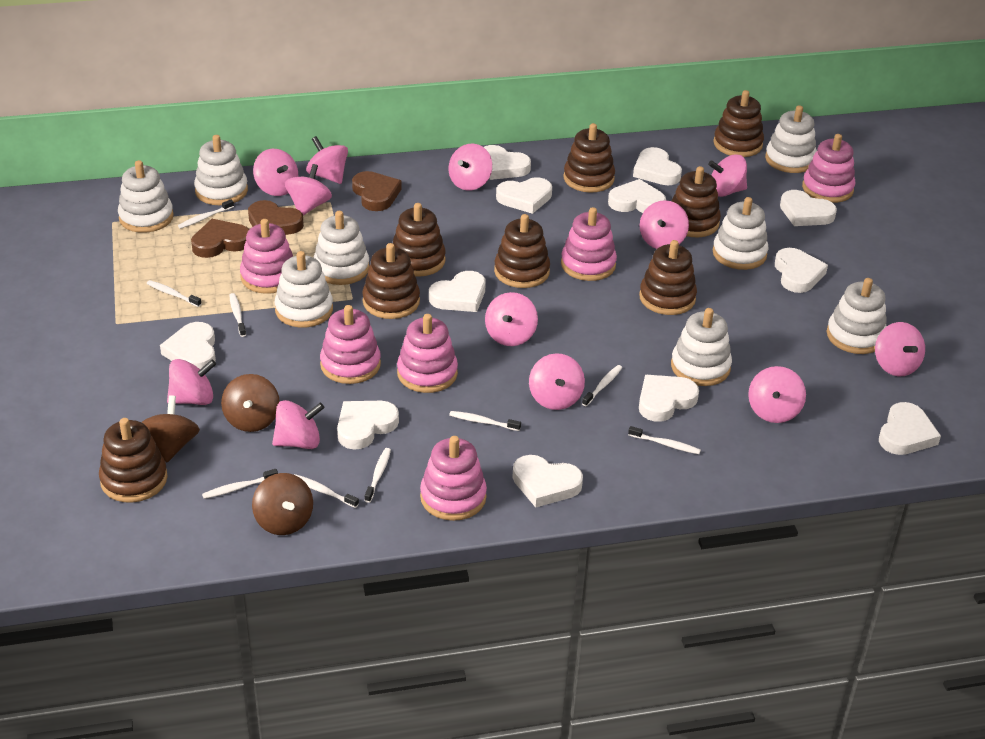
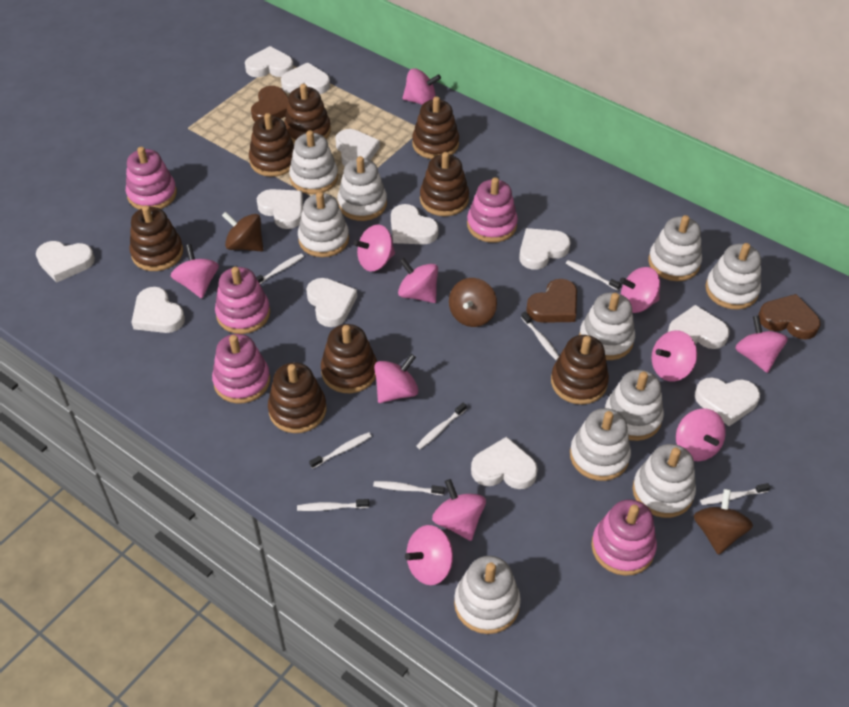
pink spinning top: [167,359,216,405] [253,149,298,196] [272,400,324,449] [285,164,332,215] [306,136,348,184] [449,144,492,191] [485,292,538,346] [529,353,585,410] [640,200,689,249] [708,154,747,197] [748,366,806,423] [875,322,925,376] = 12 -> [171,244,219,298] [353,224,395,272] [374,354,418,403] [398,258,438,303] [402,68,441,105] [405,525,453,585] [432,479,486,541] [620,267,660,313] [651,330,697,382] [676,408,726,461] [735,315,788,373] = 11
pink stacking toy: [240,219,293,294] [320,305,381,384] [397,314,458,393] [420,436,487,521] [561,207,617,281] [802,134,856,203] = 6 -> [126,147,177,210] [212,334,270,404] [215,267,270,334] [467,177,518,243] [591,499,657,576] = 5
white stacking toy: [118,160,174,233] [194,135,248,205] [275,251,333,328] [313,211,369,285] [671,308,732,386] [713,197,768,270] [765,105,817,173] [827,278,887,354] = 8 -> [289,130,338,194] [298,192,349,257] [337,156,387,221] [454,556,521,634] [570,408,631,481] [579,292,635,360] [605,370,664,441] [632,444,696,518] [648,215,702,281] [705,243,761,310] = 10
white toothbrush: [147,280,201,307] [178,199,234,229] [202,469,278,499] [229,293,246,337] [294,474,359,508] [364,448,391,503] [449,411,521,431] [582,365,622,406] [628,426,701,454] = 9 -> [256,254,304,284] [297,499,369,511] [309,432,372,469] [373,481,445,495] [416,403,467,449] [521,312,559,360] [566,260,621,290] [700,483,770,505] = 8

